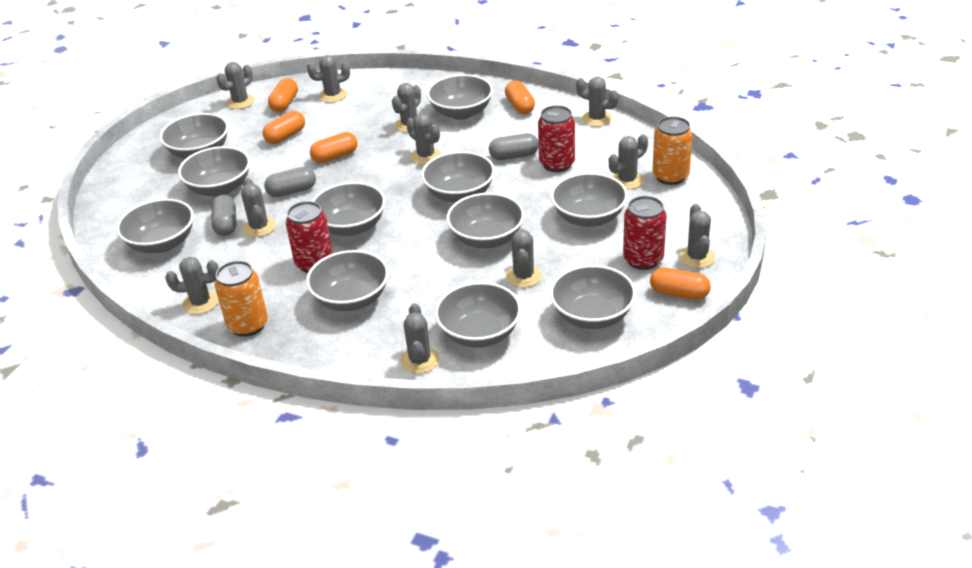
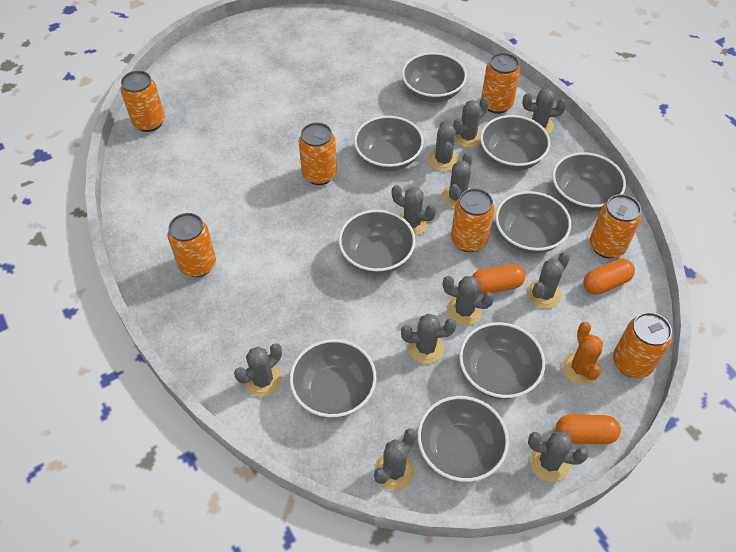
grey bowl: [116,199,194,253] [159,113,229,159] [178,146,250,197] [306,250,389,311] [312,182,386,236] [421,151,495,203] [427,74,493,120] [435,282,521,348] [446,193,525,249] [550,172,628,227] [550,265,636,329] = 11 -> [290,339,376,418] [339,210,416,274] [354,116,424,172] [402,52,467,103] [417,396,509,482] [459,322,545,399] [480,115,550,171] [495,191,571,254] [552,152,626,211] = 9
grey capsule: [211,195,236,236] [264,167,316,197] [489,133,539,160] = 3 -> none = 0
orange cactus: none = 0 -> [562,322,603,385] = 1
orange can: [215,261,268,337] [652,116,693,185] = 2 -> [121,71,165,132] [168,213,216,277] [298,122,337,185] [451,188,495,252] [481,53,520,114] [590,194,641,258] [613,312,672,378] = 7
orange capsule: [263,111,305,144] [268,78,298,112] [310,132,357,163] [505,81,535,114] [650,267,711,300] = 5 -> [472,264,525,294] [556,415,621,444] [583,258,635,295] = 3
red can: [286,201,333,273] [538,105,575,172] [623,196,666,270] = 3 -> none = 0

